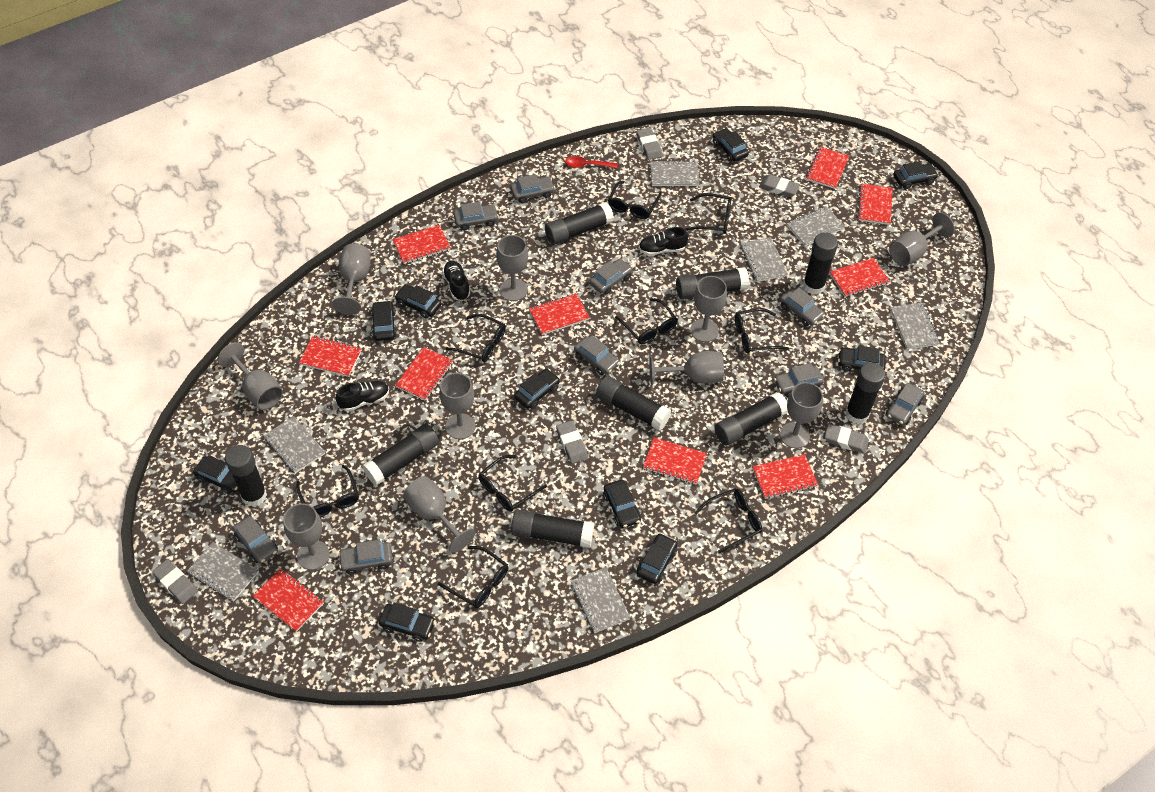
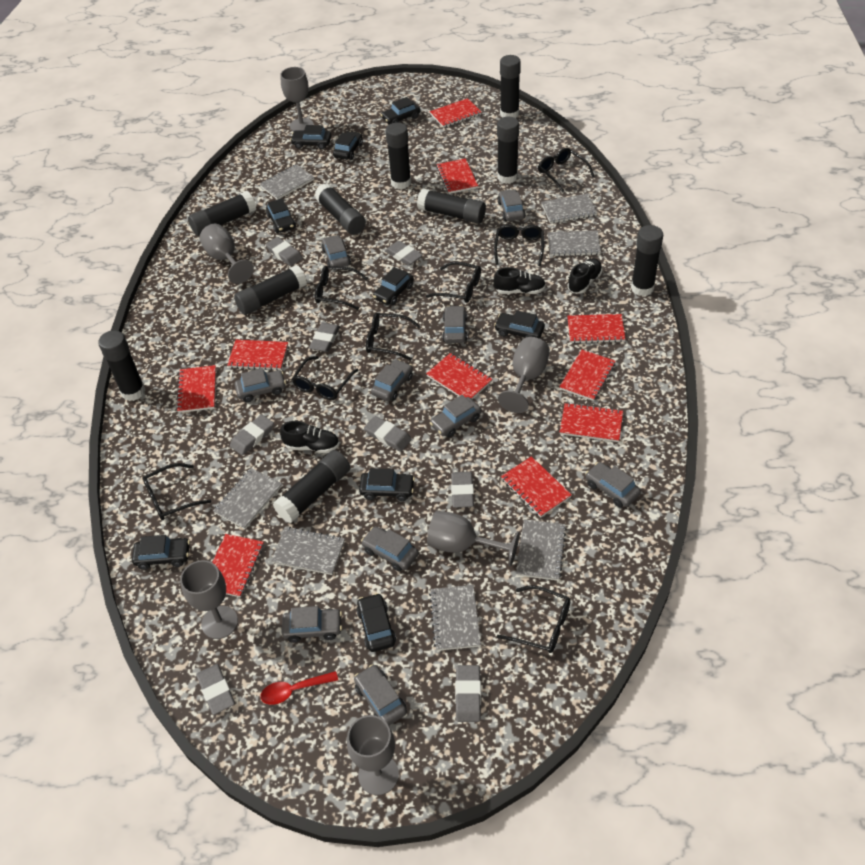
black car: [193,455,238,494] [371,300,397,341] [379,603,436,642] [395,284,441,319] [514,369,560,409] [603,480,641,528] [637,533,677,584] [713,128,749,162] [838,345,886,371] [894,161,938,189] = 10 -> [132,535,190,570] [266,198,296,233] [290,125,331,149] [333,131,363,160] [356,593,396,652] [359,468,415,501] [373,267,414,305] [381,97,420,125] [494,310,545,339] = 9
black glasses: [296,464,359,517] [438,546,508,608] [445,314,506,362] [478,455,547,512] [608,181,662,219] [615,298,678,344] [685,193,732,234] [694,488,762,553] [735,308,789,354] = 9 -> [142,463,211,520] [292,356,359,400] [315,266,368,310] [366,313,421,361] [426,261,481,303] [494,224,544,266] [497,585,571,653] [538,148,594,192] = 8
black glue stick: [225,445,267,507] [362,424,439,486] [511,510,594,548] [545,202,614,245] [596,376,671,431] [676,267,749,299] [715,392,788,445] [803,232,838,295] [845,362,885,424] = 9 -> [98,330,146,401] [188,191,256,236] [234,265,307,315] [273,450,351,523] [315,183,366,235] [386,123,411,189] [417,189,486,224] [497,117,519,184] [500,55,521,118] [631,225,663,296] = 10
grey car: [233,516,278,564] [338,540,393,574] [454,202,499,230] [511,174,555,203] [574,336,620,375] [589,259,633,295] [774,363,824,397] [780,287,825,326] [886,383,924,425] = 9 -> [235,368,286,402] [282,606,342,643] [321,235,351,267] [354,664,407,726] [361,526,419,572] [371,359,413,401] [430,395,481,437] [442,305,467,343] [498,189,526,221] [585,462,641,507] = 10
grey eraser: [152,559,198,604] [556,420,588,464] [637,128,662,160] [759,174,800,197] [824,424,869,454] = 5 -> [196,664,235,715] [230,414,274,455] [265,237,303,266] [309,323,340,352] [364,416,412,452] [385,241,423,266] [451,471,474,508] [455,665,481,722] = 8
grey goblet: [217,343,283,410] [283,503,330,570] [332,243,370,315] [403,476,476,553] [439,373,476,439] [496,235,528,301] [649,351,724,385] [690,276,727,342] [780,382,823,448] [889,212,955,266] = 10 -> [180,560,238,639] [200,224,254,284] [280,67,314,131] [347,715,399,795] [427,511,520,567] [498,337,550,413] = 6

